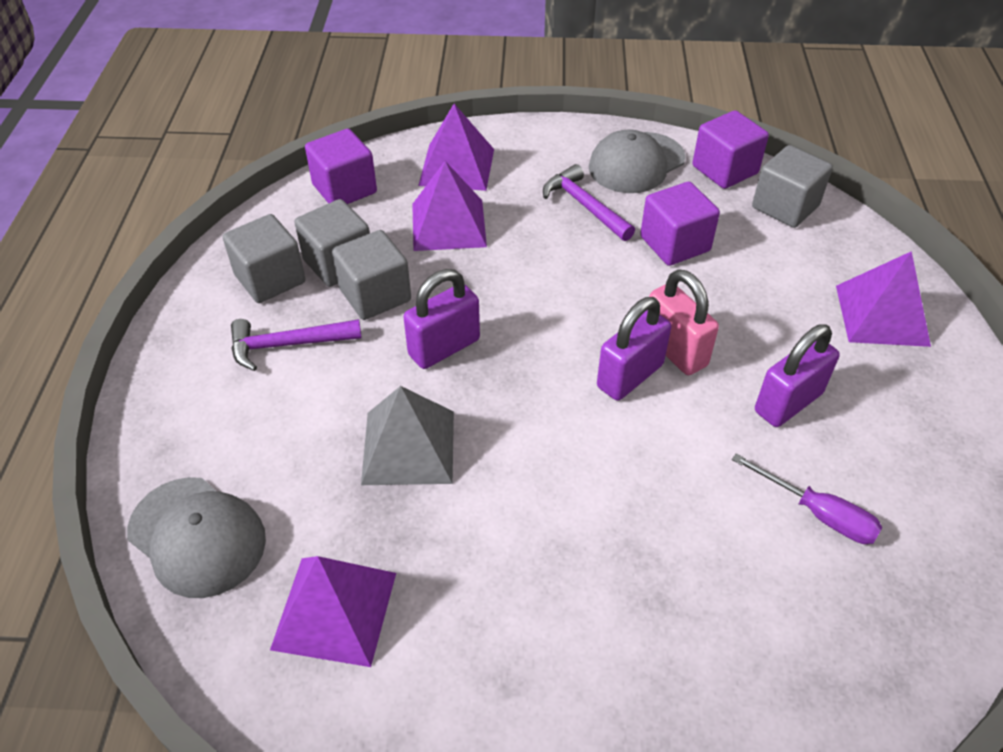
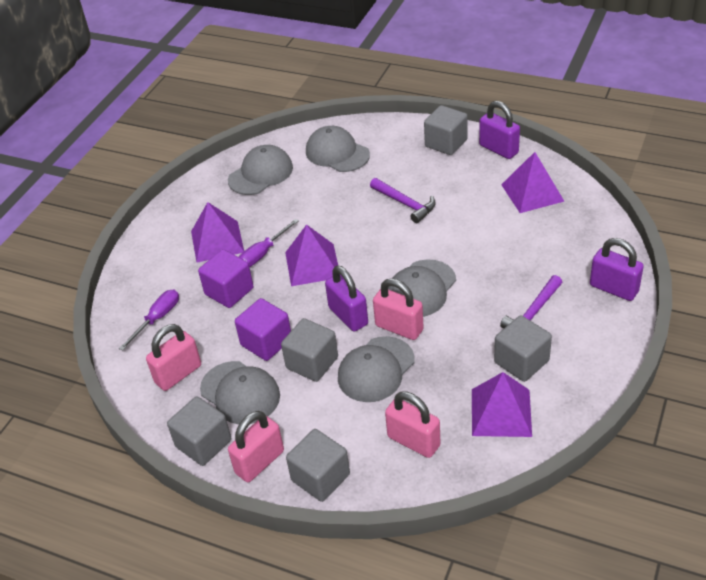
grey cap: [127,477,266,598] [589,130,686,193] = 2 -> [200,361,280,424] [228,145,293,195] [306,126,370,172] [338,336,415,402] [388,259,456,317] = 5
grey cube: [223,214,306,303] [294,199,370,287] [332,230,411,320] [752,145,833,228] = 4 -> [167,396,231,466] [281,318,338,382] [286,429,350,502] [424,105,468,155] [494,315,552,382] = 5
grey pyramid: [361,386,454,485] = 1 -> none = 0
pink padlock: [649,269,719,375] = 1 -> [146,324,201,391] [228,411,284,482] [373,278,424,340] [385,392,441,458] = 4
purple cube: [305,129,377,204] [640,182,720,266] [692,110,769,189] = 3 -> [198,249,253,308] [235,298,291,361] = 2
purple screwdriver: [732,454,882,544] = 1 -> [119,289,179,351] [239,219,299,267] = 2

